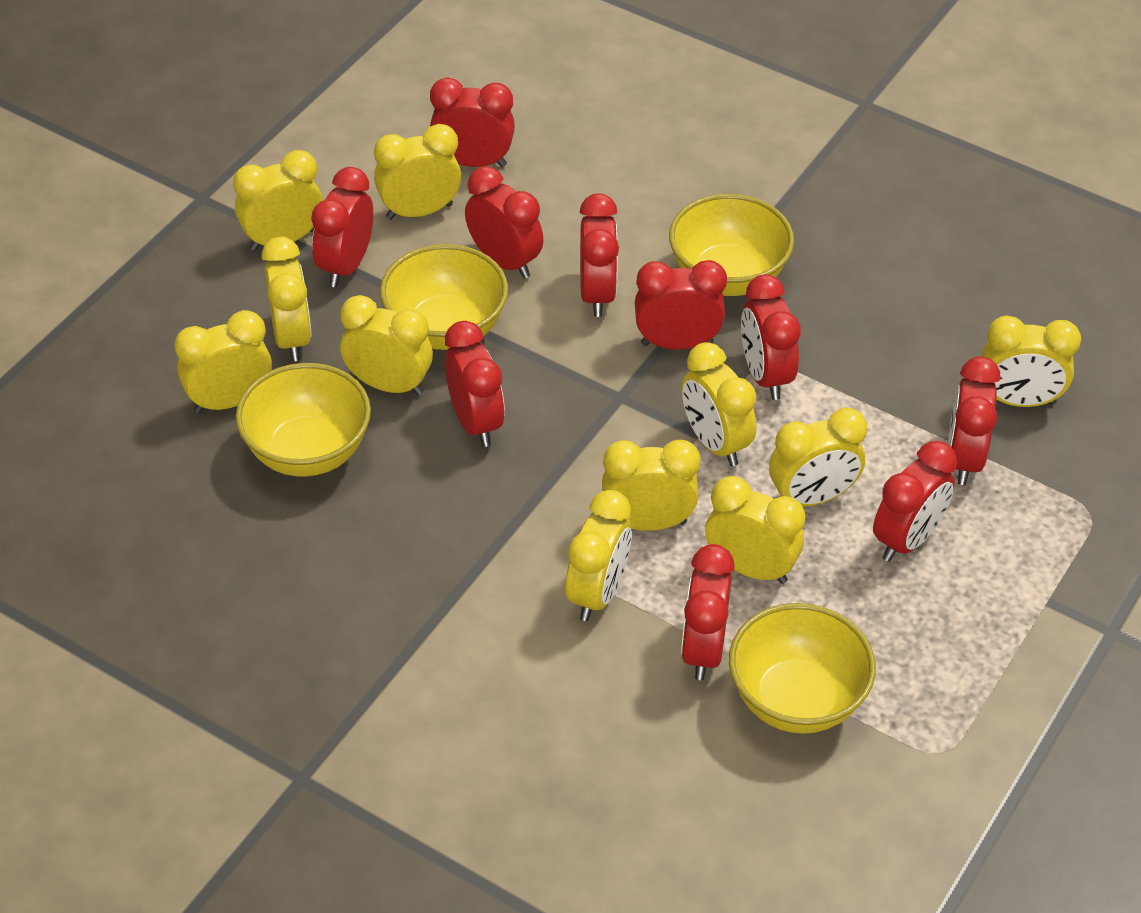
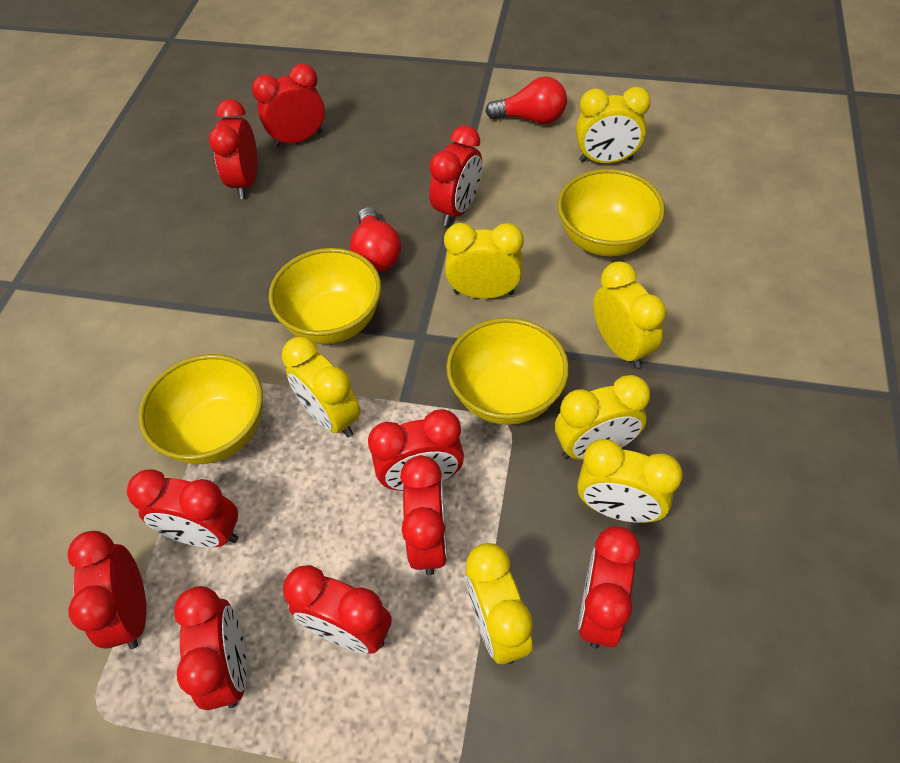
red light bulb: none = 0 -> [350,207,401,272] [485,77,567,124] = 2
yellow clock: [174,310,272,413] [233,150,323,251] [261,237,312,361] [340,295,433,396] [374,124,461,220] [566,490,632,621] [602,440,701,531] [682,342,756,466] [705,476,805,584] [769,408,867,506] [981,315,1081,407] = 11 -> [282,337,361,437] [444,223,524,299] [465,543,533,664] [555,375,650,460] [576,87,651,163] [577,439,683,523] [593,261,666,369] = 7

